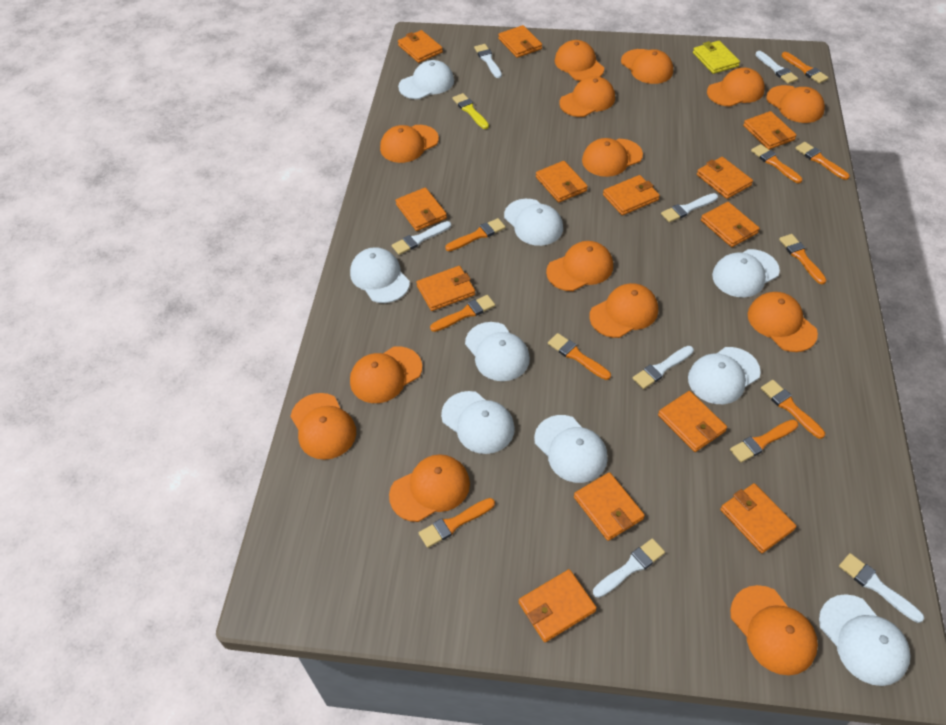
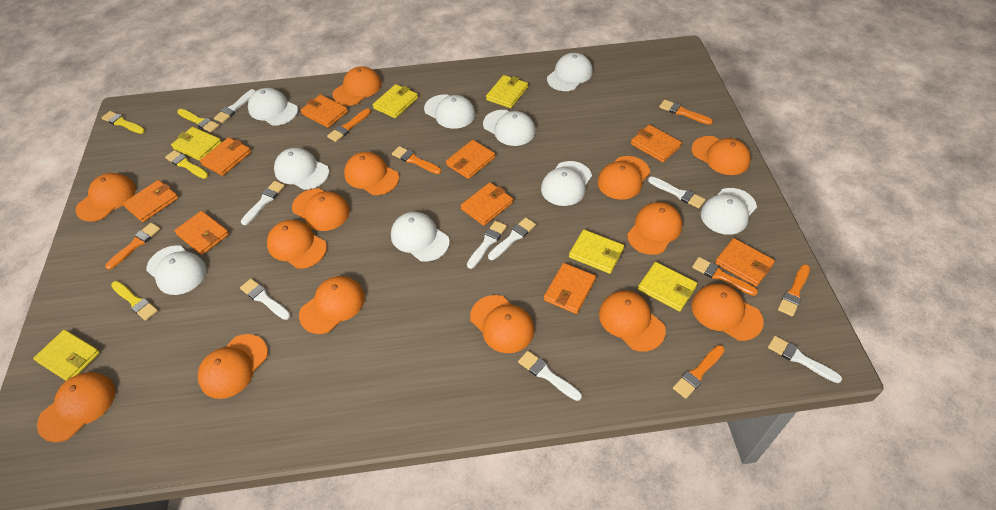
orange brush: [419,498,495,548] [430,295,495,332] [445,218,506,251] [548,333,611,380] [730,420,798,463] [751,144,802,183] [761,380,825,439] [779,234,826,285] [782,52,829,84] [795,142,850,180] = 10 -> [105,223,160,270] [327,108,371,142] [392,146,441,174] [659,100,713,125] [673,345,725,399] [692,257,758,296] [778,264,810,317] = 7
orange wallet: [395,187,447,231] [398,30,443,63] [416,266,475,311] [498,25,542,58] [519,569,597,642] [536,161,588,203] [574,472,645,541] [603,175,660,215] [658,391,727,452] [697,157,753,199] [701,202,760,247] [720,483,796,553] [743,111,797,150] = 13 -> [123,180,178,222] [174,211,229,255] [200,137,251,176] [300,94,348,128] [446,140,495,179] [461,182,513,226] [544,263,596,314] [631,125,682,162] [715,238,775,287] = 9
white brush: [392,221,451,255] [474,44,502,78] [593,538,665,598] [632,346,694,389] [661,193,718,223] [755,51,798,84] [839,553,924,623] = 7 -> [214,89,255,123] [240,279,291,320] [241,181,285,225] [467,221,507,269] [488,217,536,260] [518,351,582,401] [648,177,705,209] [768,336,842,383] = 8
yellow brush: [453,93,489,129] = 1 -> [101,111,145,134] [111,281,158,321] [165,150,208,179] [177,109,219,133] = 4
yellow wallet: [693,41,740,74] = 1 -> [33,330,100,381] [171,127,222,161] [373,84,418,118] [486,75,528,108] [569,230,624,274] [638,262,697,312] = 6

